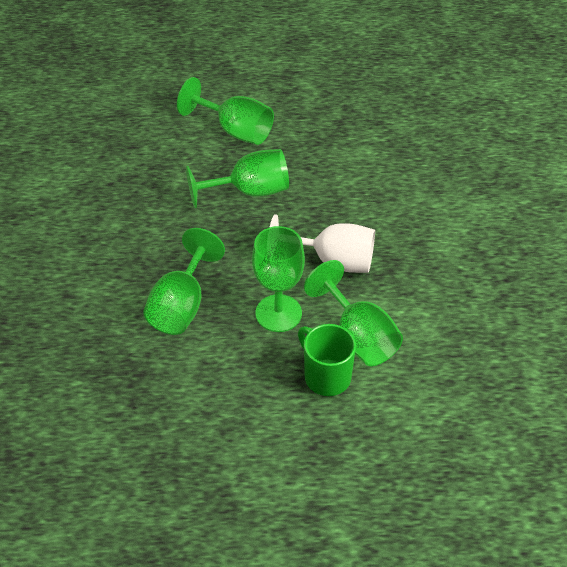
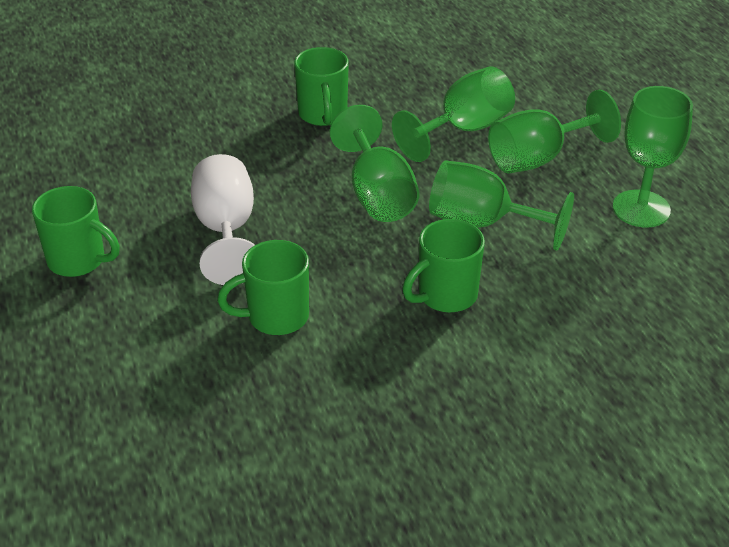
green mug: [298,324,356,396] = 1 -> [32,186,120,277] [217,240,309,335] [294,47,349,126] [402,219,485,312] = 4

